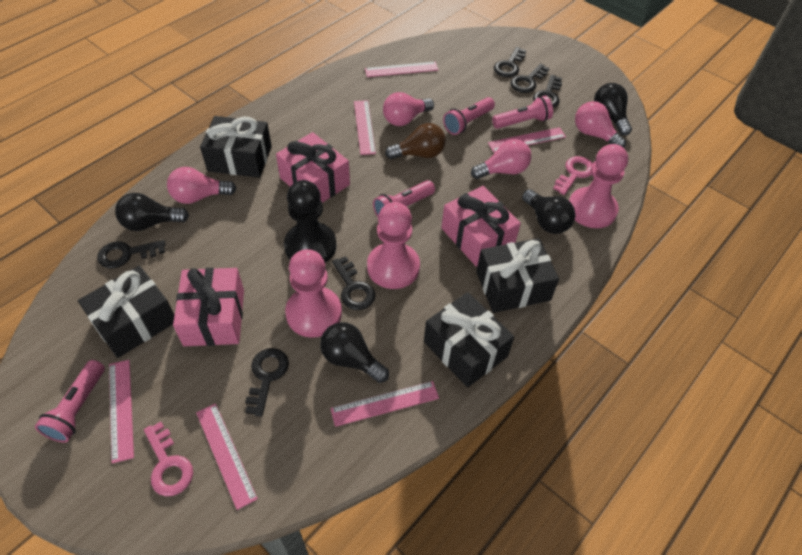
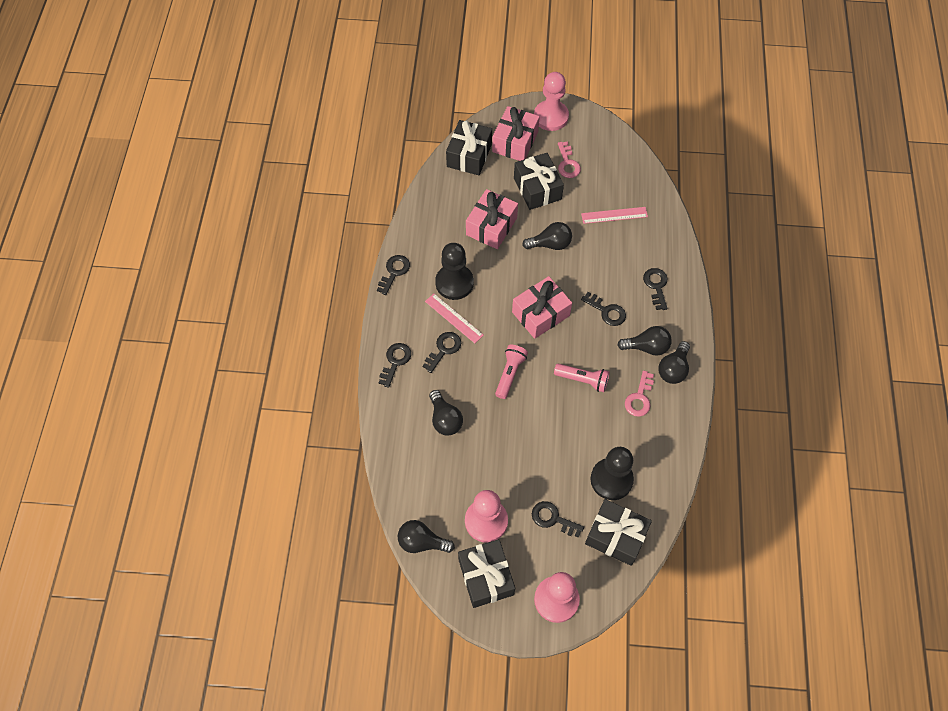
black light bulb: [115,193,189,231] [320,322,389,383] [522,189,575,234] [594,83,632,136] = 4 -> [397,520,455,553] [429,390,463,436] [522,222,572,250] [617,326,672,356] [658,341,690,384] = 5
black pawn: [284,180,336,263] = 1 -> [435,243,474,300] [591,447,634,500] = 2
brown light bulb: [385,123,446,159] = 1 -> none = 0
pink flashlight: [35,360,105,443] [373,180,435,217] [443,97,495,135] [492,96,553,129] = 4 -> [495,345,528,399] [554,364,609,392] = 2
pink light bulb: [167,167,237,204] [383,92,434,126] [471,139,531,179] [575,101,626,148] = 4 -> none = 0
pink ruler: [109,360,134,463] [196,403,258,510] [330,381,439,427] [354,100,376,155] [365,62,438,77] [488,127,566,153] = 6 -> [425,294,484,343] [581,207,648,224] = 2

